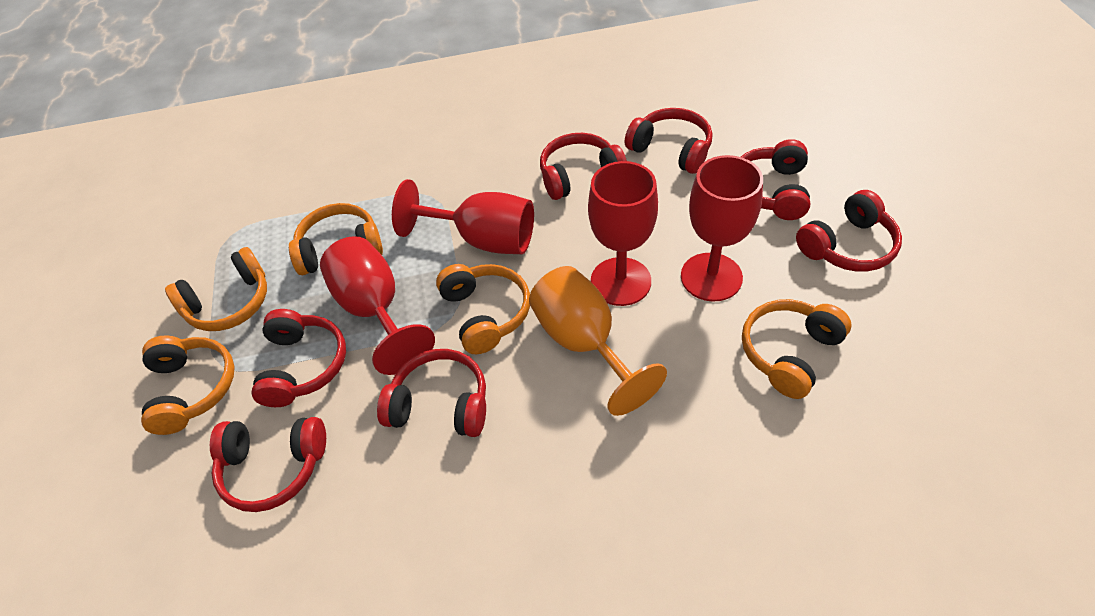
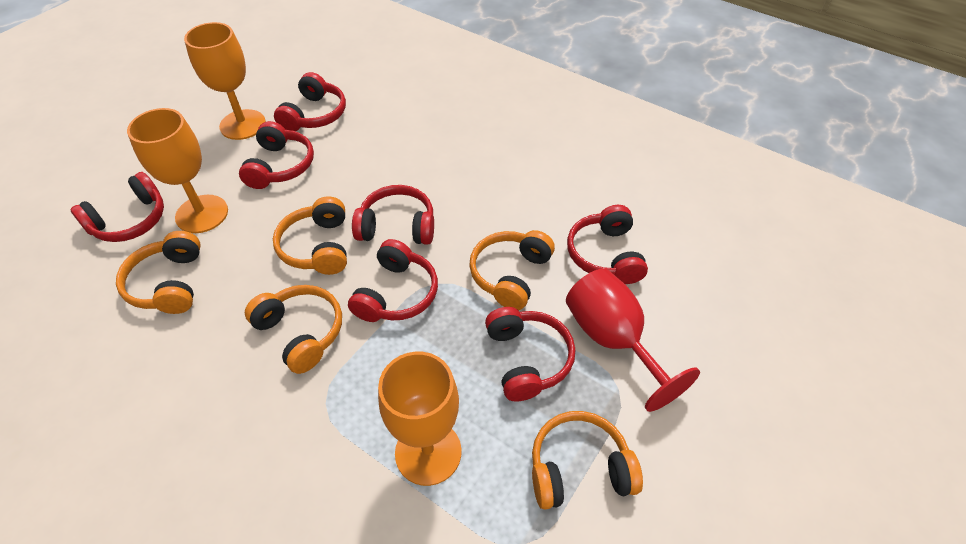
orange goblet: [529,266,667,416] = 1 -> [127,108,228,233] [184,22,266,140] [378,352,462,486] = 3
red goblet: [320,236,435,375] [392,179,534,254] [588,161,658,306] [681,155,763,302] = 4 -> [566,268,700,412] = 1

